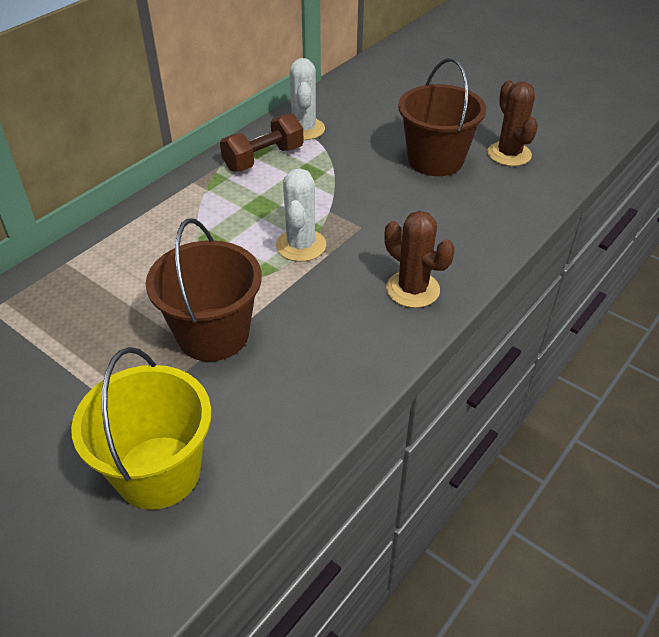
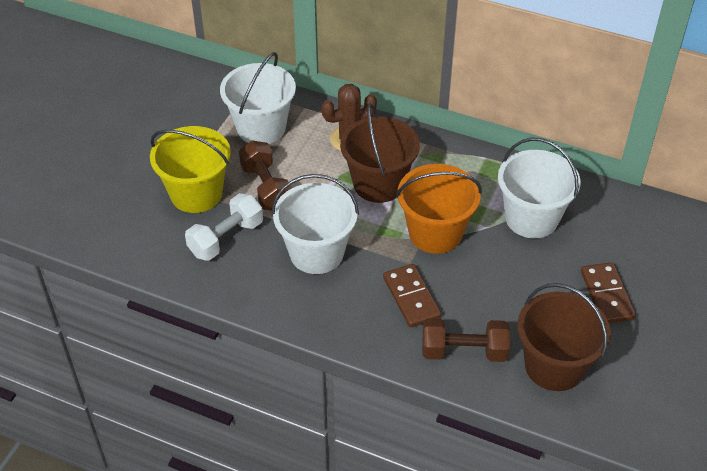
brown cactus: [384,211,455,308] [487,80,538,166] = 2 -> [321,84,377,151] = 1
brown domino: none = 0 -> [383,264,441,327] [581,262,636,323] = 2
brown dumbbell: [220,113,304,172] = 1 -> [239,140,291,210] [422,318,510,362] = 2
orange bucket: none = 0 -> [396,164,482,254] = 1
white bucket: none = 0 -> [220,52,296,144] [272,174,359,274] [498,138,581,238] = 3
white cactus: [276,168,326,262] [289,58,325,140] = 2 -> none = 0
white dumbbell: none = 0 -> [185,193,263,261] = 1

